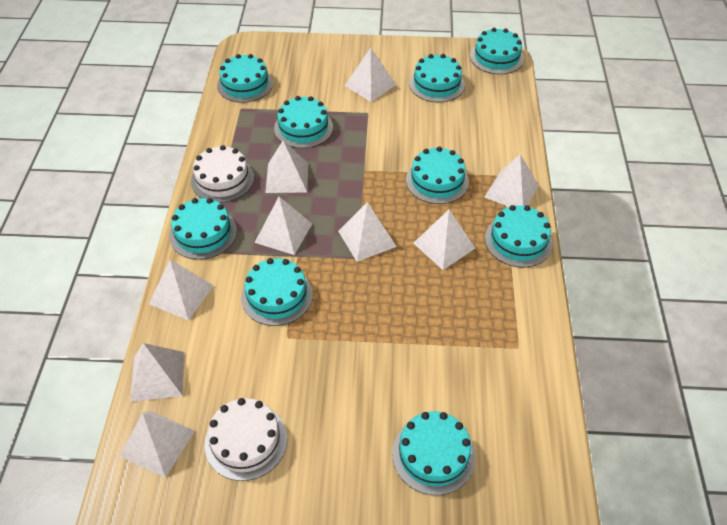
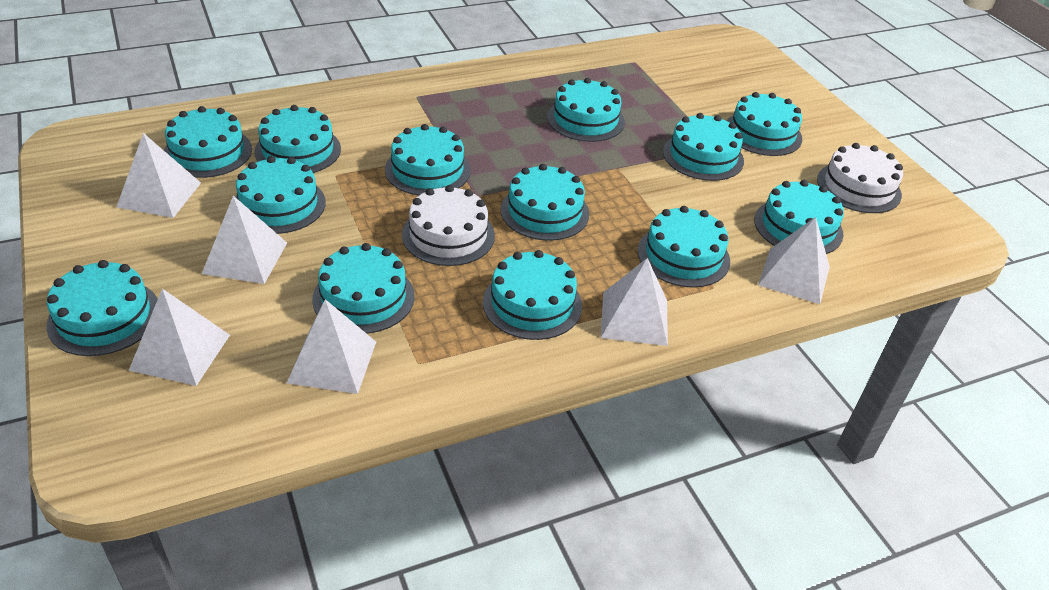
turquoise cake: [169,198,237,260] [217,54,273,103] [241,258,313,326] [274,96,333,148] [392,411,476,495] [406,147,469,204] [409,54,465,102] [470,28,524,74] [485,205,553,268] = 9 -> [46,260,158,356] [164,106,252,178] [236,156,326,234] [254,105,341,173] [312,243,415,334] [385,124,471,195] [483,250,582,340] [501,164,589,241] [547,78,625,142] [638,206,730,288] [663,113,744,181] [727,92,802,156] [754,180,844,254] = 13
white pyramid: [120,411,195,478] [130,343,184,402] [149,260,214,321] [254,197,312,255] [266,141,308,193] [338,202,397,262] [345,48,396,102] [413,209,475,270] [485,154,539,207] = 9 -> [117,133,201,218] [129,289,230,386] [202,196,287,284] [287,299,376,394] [601,258,668,346] [758,217,830,304] = 6

